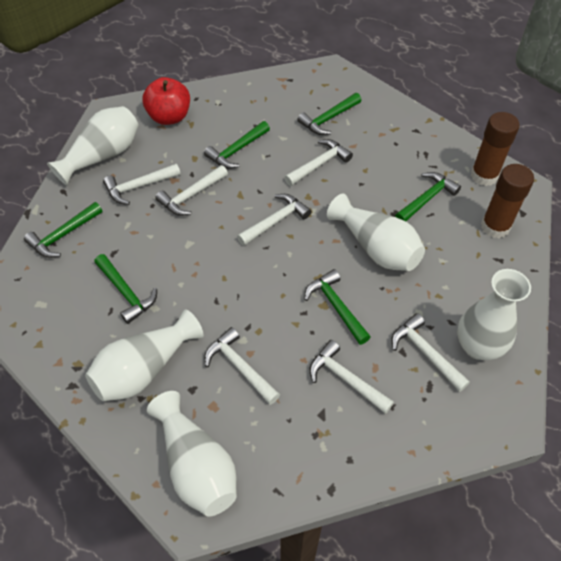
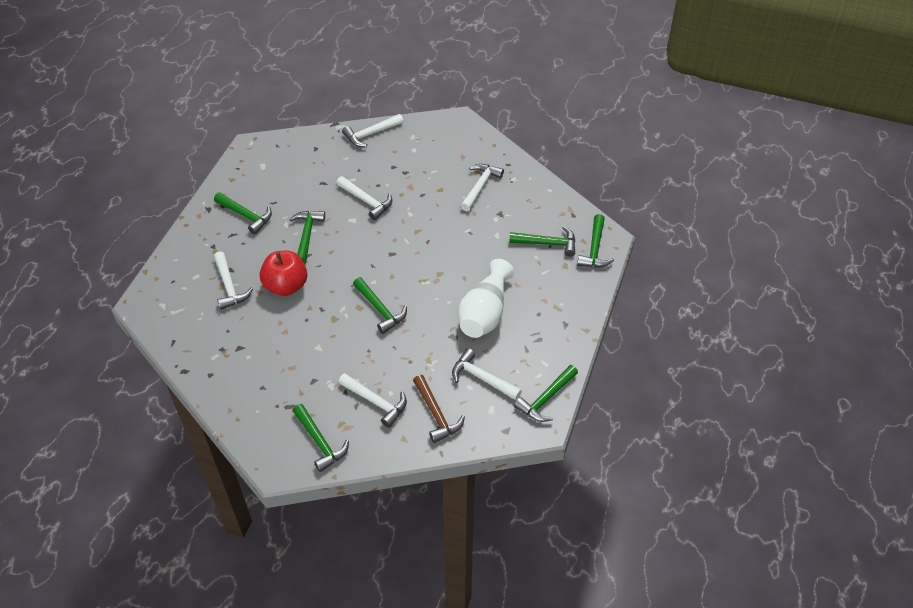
brown glue stick: [470,112,520,186] [481,164,534,238] = 2 -> none = 0
brown hammer: none = 0 -> [413,375,465,443] = 1
green hammer: [24,202,103,258] [94,254,157,324] [204,121,270,169] [297,93,362,135] [304,269,370,345] [395,172,461,221] = 6 -> [214,192,272,235] [289,211,325,264] [293,404,349,472] [353,277,407,334] [509,226,575,257] [514,365,578,422] [577,214,614,268] = 7
white hammer: [103,164,181,205] [155,165,228,216] [205,327,280,405] [237,194,311,246] [284,139,353,186] [310,340,394,414] [391,313,470,392] = 7 -> [214,252,253,310] [336,176,392,220] [338,373,407,428] [342,114,403,147] [452,348,522,400] [461,164,504,211] = 6
white vase: [47,106,139,186] [85,309,203,401] [147,391,237,517] [327,194,425,271] [457,269,531,360] = 5 -> [458,259,514,338] = 1

